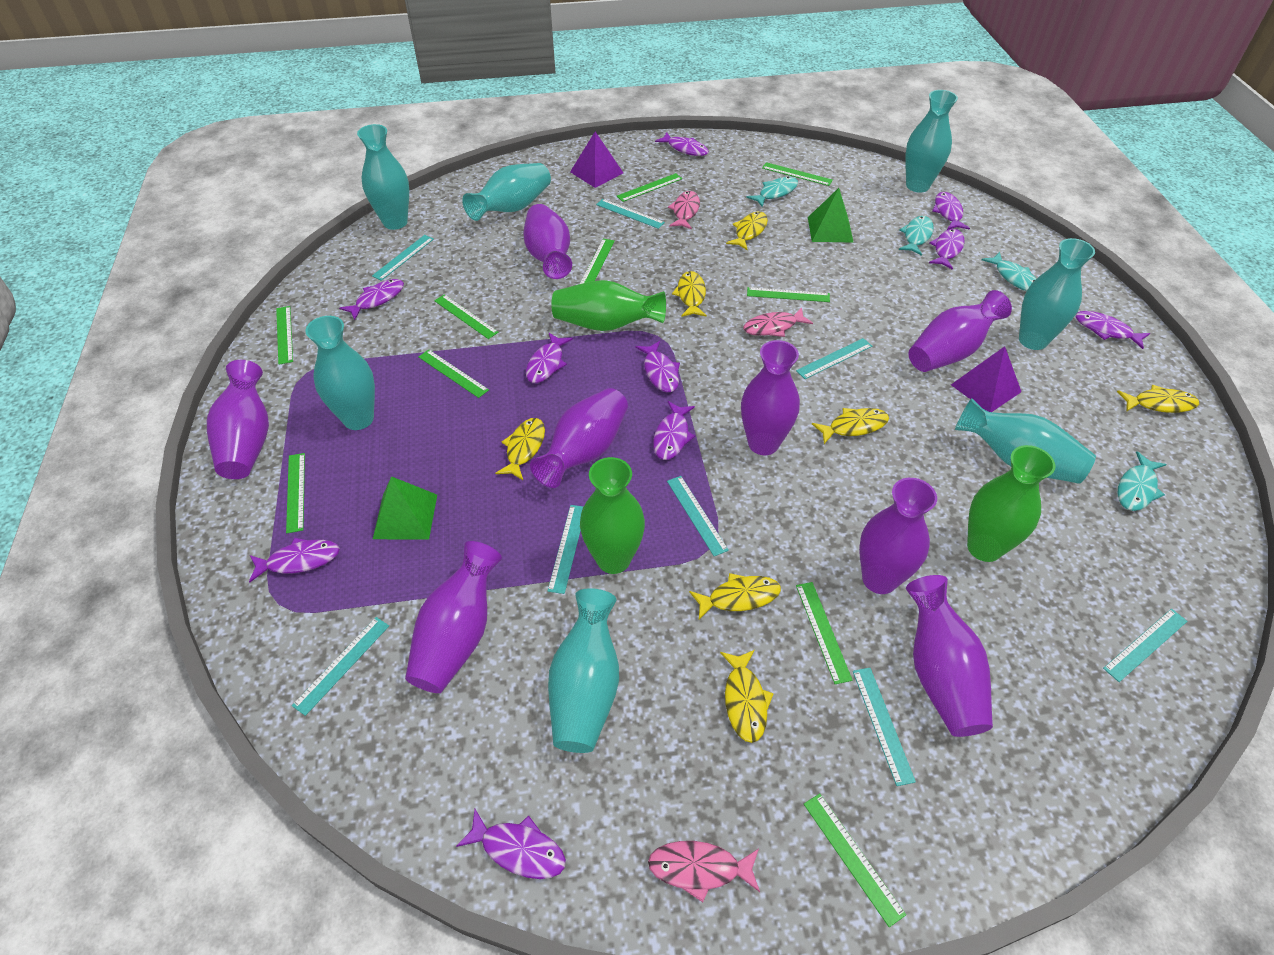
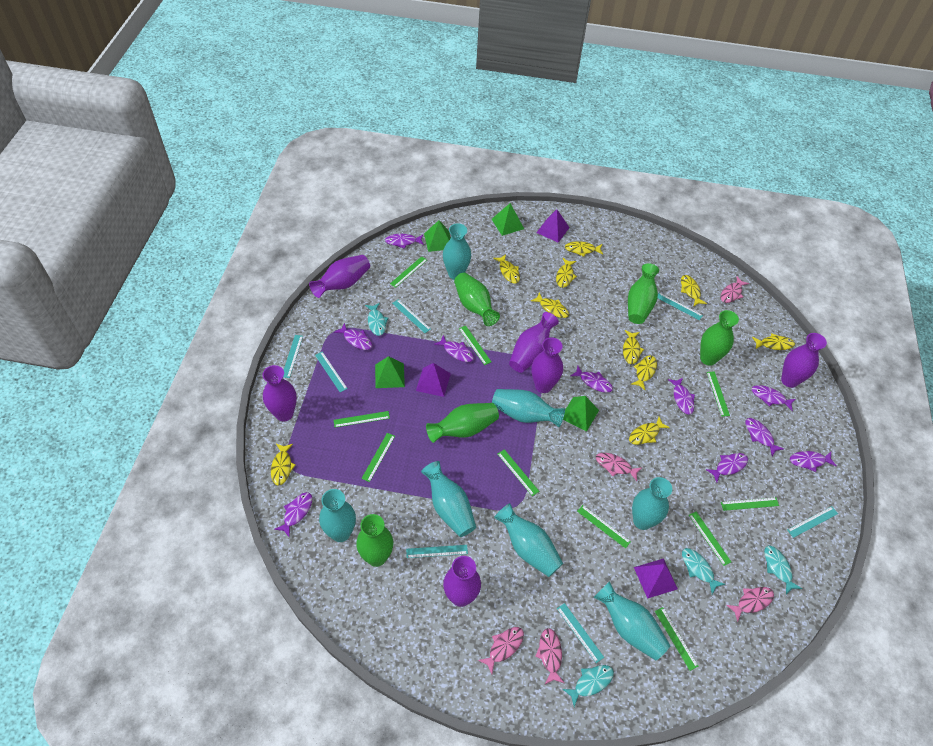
green pyramid: [373,476,437,539] [808,188,854,243] = 2 -> [375,356,405,388] [424,220,451,252] [491,203,524,236] [563,396,599,432] = 4
green vase: [551,280,666,331] [580,457,645,574] [967,445,1055,562] = 3 -> [356,514,393,567] [426,403,499,443] [454,273,500,326] [628,263,659,324] [700,310,739,366] = 5
pink fish: [648,841,760,902] [668,191,700,229] [743,307,813,337] = 3 -> [478,627,524,674] [535,628,564,684] [596,453,642,481] [721,277,749,303] [726,587,774,622] = 5
purple pyramid: [570,132,623,188] [951,346,1021,412] = 2 -> [416,363,451,397] [536,209,570,243] [634,558,678,599] = 3
purple vase: [207,360,269,479] [405,541,502,693] [523,204,572,279] [530,388,628,488] [741,340,800,455] [859,478,937,594] [906,575,993,737] [909,290,1012,372] = 8 -> [262,365,297,422] [309,255,370,298] [443,556,481,607] [509,312,559,373] [532,337,563,393] [781,333,827,388] = 6
turquoise ruler: [292,617,389,716] [372,235,434,281] [548,505,583,594] [596,199,665,229] [667,476,729,556] [796,338,872,379] [853,668,916,786] [1103,609,1187,682] = 8 -> [283,335,303,378] [315,352,348,392] [392,299,431,333] [406,545,468,558] [557,603,604,663] [657,292,703,320] [787,506,838,538] = 7
yellow fish: [495,418,545,480] [672,271,707,317] [689,573,781,620] [720,650,774,743] [726,211,768,250] [812,408,889,444] [1117,385,1199,413] = 7 -> [271,444,296,486] [493,254,520,284] [531,292,569,318] [556,258,577,288] [565,241,603,257] [623,330,644,364] [629,417,670,445] [631,355,657,391] [681,275,707,307] [752,333,795,350] = 10

